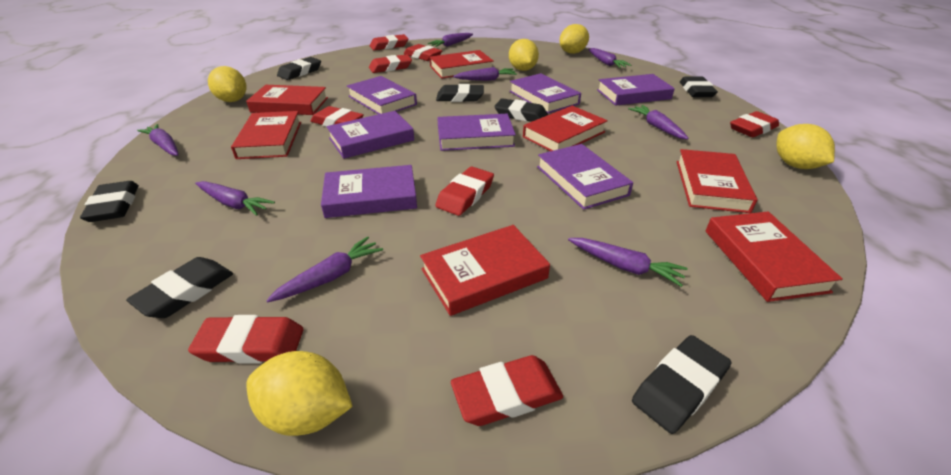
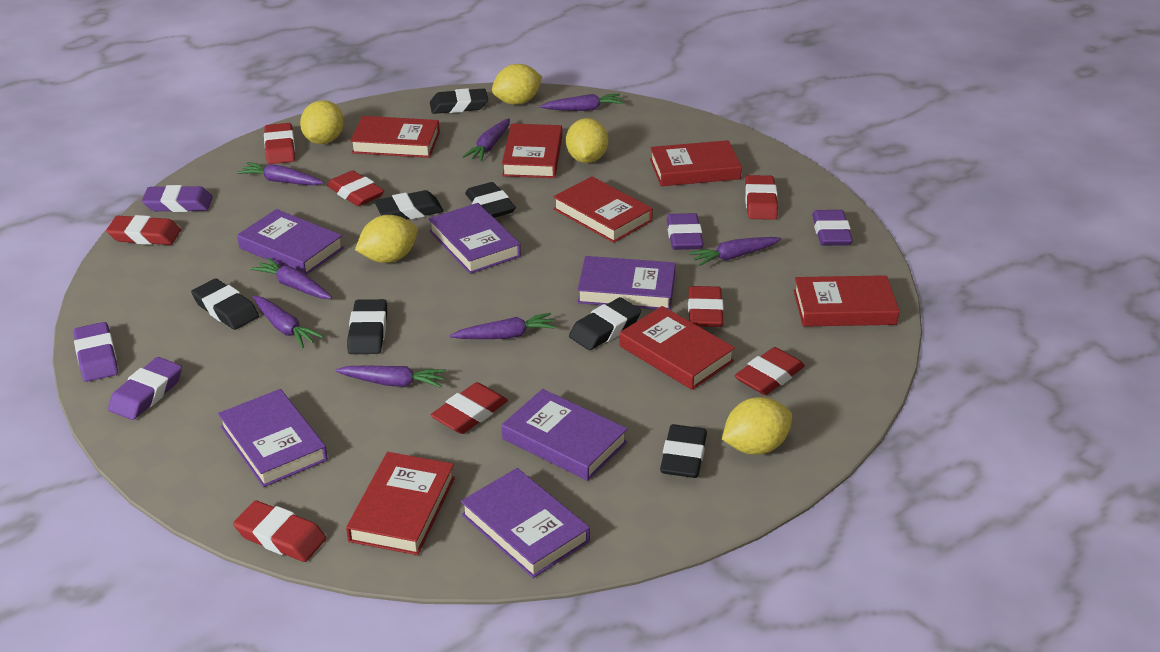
purple book: [321,165,417,218] [326,111,414,159] [347,76,417,114] [437,114,516,151] [509,73,581,113] [537,144,633,210] [597,74,675,106] = 7 -> [218,389,328,487] [237,209,344,275] [429,203,521,274] [461,468,590,578] [502,389,627,481] [577,256,676,310] = 6
purple eraser: none = 0 -> [74,322,118,382] [108,357,182,420] [142,185,213,212] [667,213,703,250] [812,210,853,246] = 5

